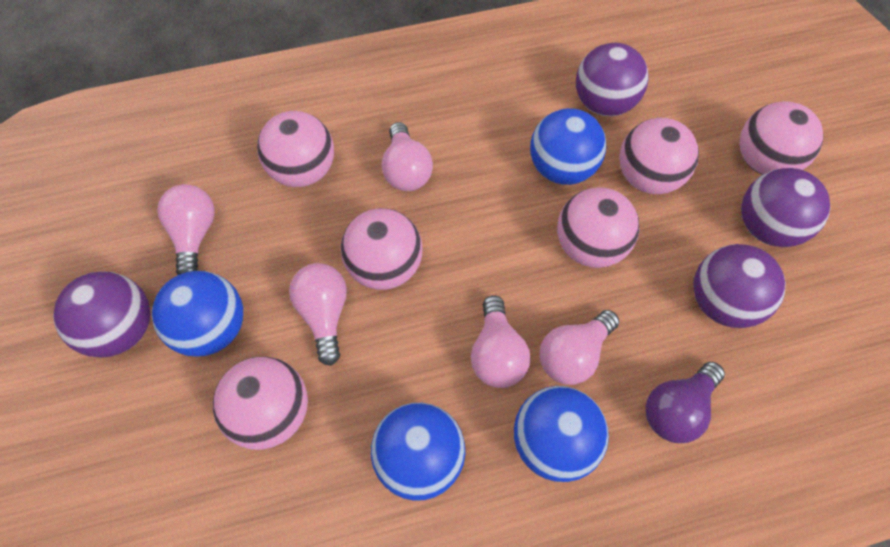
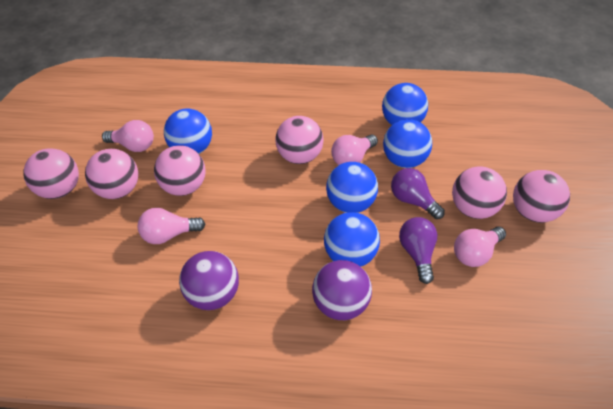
blue ball: [152,271,243,357] [371,403,465,501] [514,386,609,482] [530,108,607,185] = 4 -> [164,109,212,154] [324,212,380,267] [326,162,378,213] [382,83,428,125] [383,119,432,168] = 5
pink light bulb: [157,184,215,275] [289,263,347,366] [382,122,433,191] [471,295,530,388] [539,310,619,385] = 5 -> [102,120,154,152] [137,208,205,244] [331,135,378,165] [454,227,506,267] = 4
purple ball: [53,271,150,358] [576,43,649,116] [693,244,786,328] [741,168,830,247] = 4 -> [179,251,239,310] [312,260,372,320] = 2
purple light bulb: [645,362,725,443] = 1 -> [391,168,445,219] [399,217,437,284] = 2

